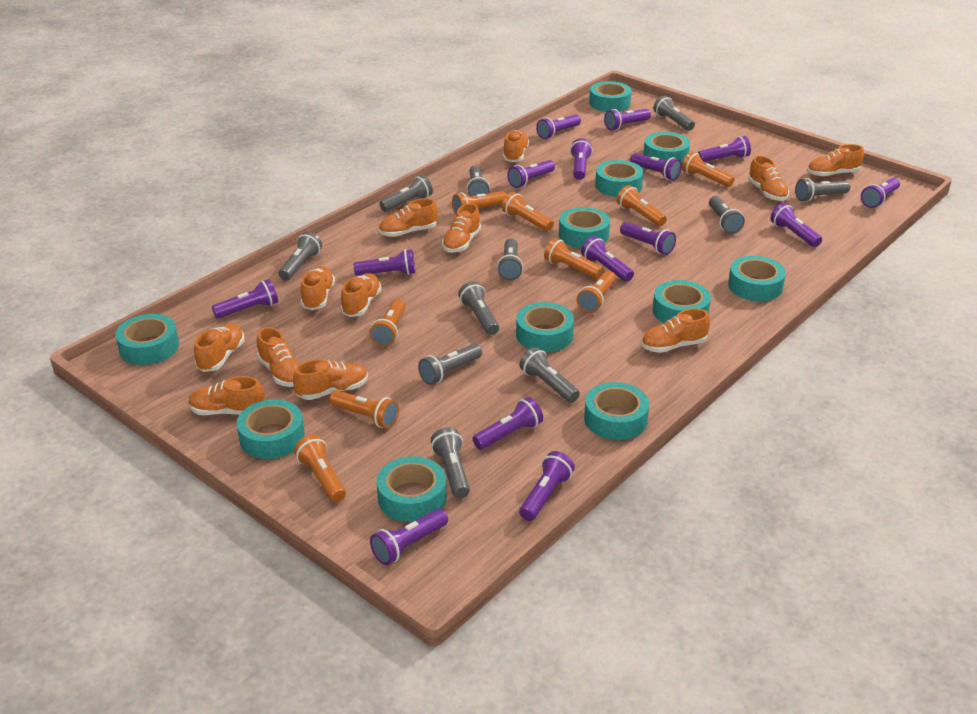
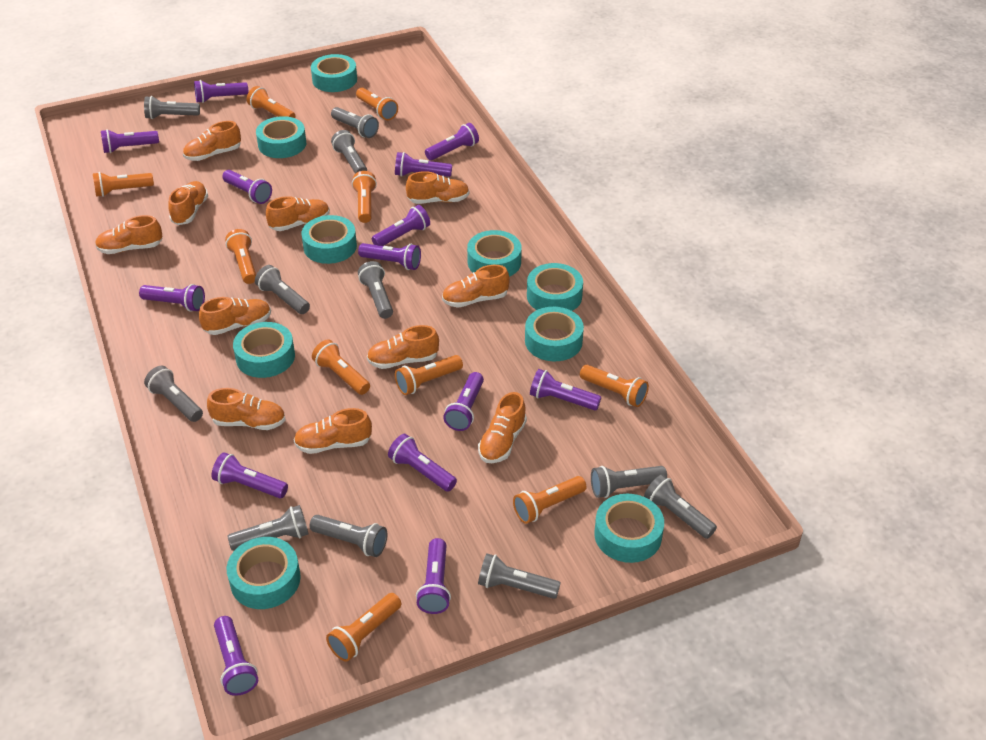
orange flashlight: [294,435,346,502] [329,390,399,429] [369,299,405,347] [452,191,507,214] [502,192,554,231] [544,238,603,279] [576,271,616,313] [617,185,667,226] [682,152,735,187] = 9 -> [93,172,154,197] [225,229,256,284] [247,86,295,118] [312,339,370,395] [326,593,401,662] [352,171,377,223] [356,88,398,120] [395,355,463,395] [513,476,587,524] [580,365,649,407] = 10
orange shoe: [188,376,265,415] [194,323,245,372] [257,327,300,387] [293,359,368,400] [300,266,335,310] [340,273,382,317] [379,198,438,237] [442,203,481,252] [503,130,529,162] [641,308,710,353] [748,156,789,201] [808,144,864,177] = 12 -> [95,215,163,254] [168,181,208,225] [183,121,241,161] [199,297,271,335] [207,388,285,430] [266,196,330,231] [294,408,372,454] [367,325,439,369] [406,171,469,204] [442,265,510,308] [478,392,527,463] = 11
purple flashlight: [212,279,278,319] [354,249,415,276] [370,509,448,565] [473,397,543,450] [507,160,555,188] [519,451,575,521] [536,115,581,139] [570,138,592,180] [581,236,634,282] [604,109,651,130] [620,222,676,255] [630,153,682,180] [698,136,751,162] [770,203,822,247] [861,178,900,208] = 15 -> [101,129,159,153] [139,284,205,312] [194,80,248,103] [211,452,288,498] [214,616,258,696] [222,170,272,204] [358,243,421,270] [372,205,430,246] [388,434,457,492] [395,152,452,177] [416,538,451,614] [425,123,479,160] [443,372,484,431] [530,369,601,410] = 14
turquoise tape: [115,314,179,365] [237,399,305,459] [376,456,447,522] [516,302,574,352] [559,207,610,248] [584,382,649,440] [589,81,632,112] [595,160,643,197] [643,132,690,164] [653,280,711,323] [728,256,786,301] = 11 -> [227,537,301,609] [233,322,295,378] [256,116,306,158] [302,215,357,264] [311,54,357,92] [467,230,522,277] [525,307,584,361] [527,263,583,311] [594,494,664,563] = 9

